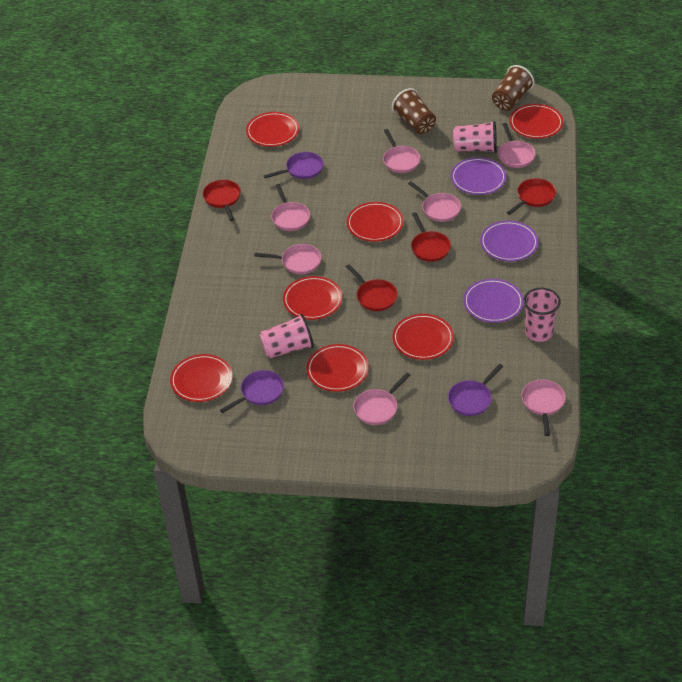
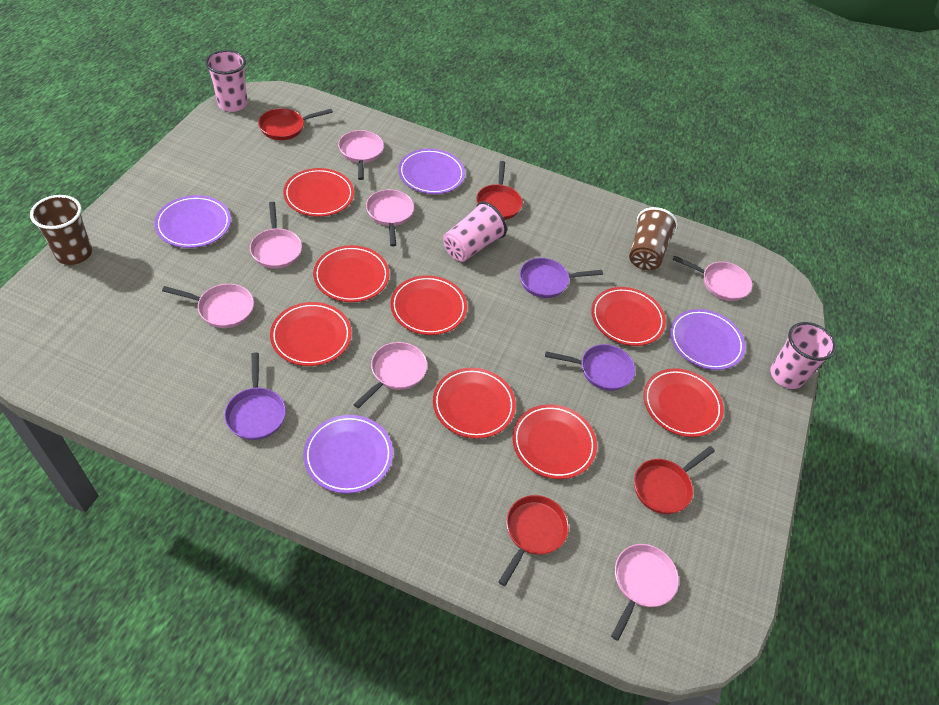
purple plate: [451,157,506,195] [463,279,524,323] [480,221,538,261] = 3 -> [154,195,231,248] [303,415,393,494] [398,149,465,194] [670,309,745,370] = 4
red plate: [170,354,233,402] [246,112,299,147] [283,276,343,320] [306,344,369,392] [347,202,404,242] [393,314,454,360] [509,104,563,139] = 7 -> [270,302,352,366] [283,168,354,217] [313,245,389,302] [391,275,467,335] [433,368,516,439] [512,404,597,479] [591,287,666,346] [643,368,724,437] = 8

